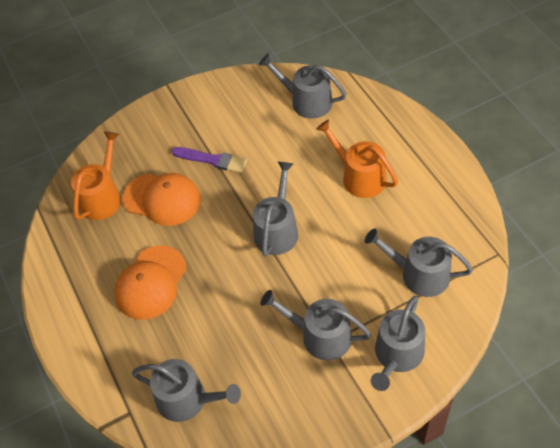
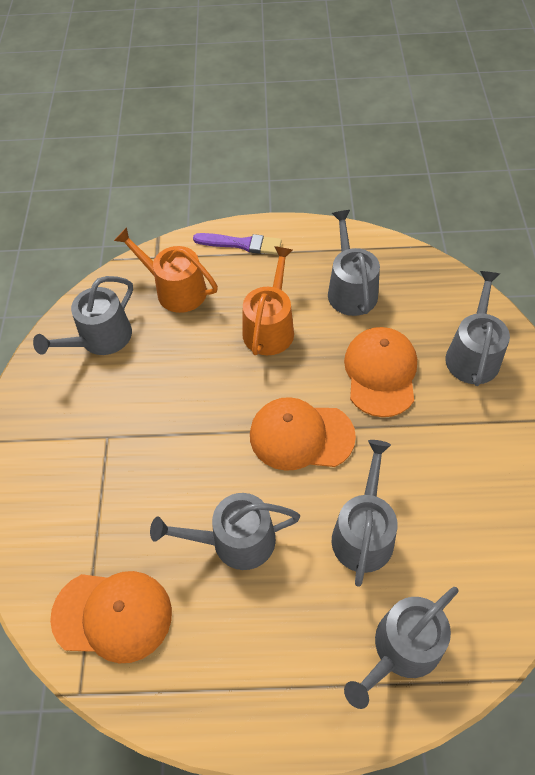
orange cap: [114,245,187,320] [123,173,201,226] = 2 -> [50,571,172,663] [250,397,356,471] [344,327,417,417] = 3

